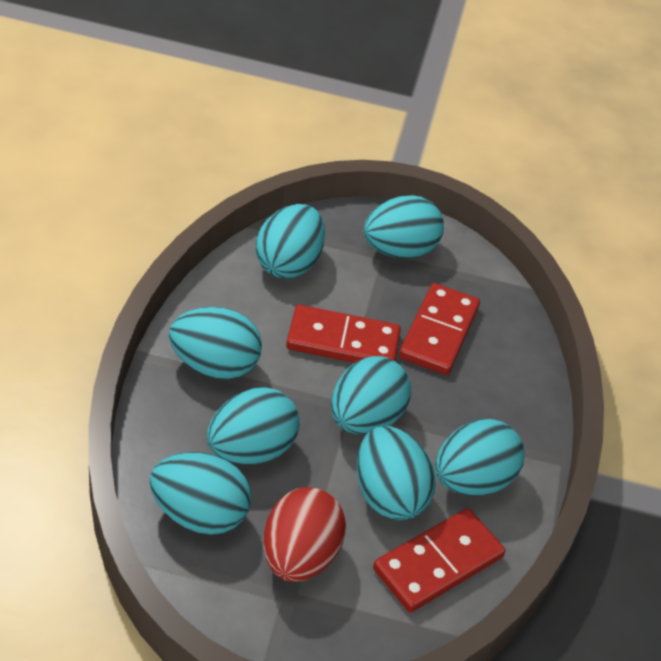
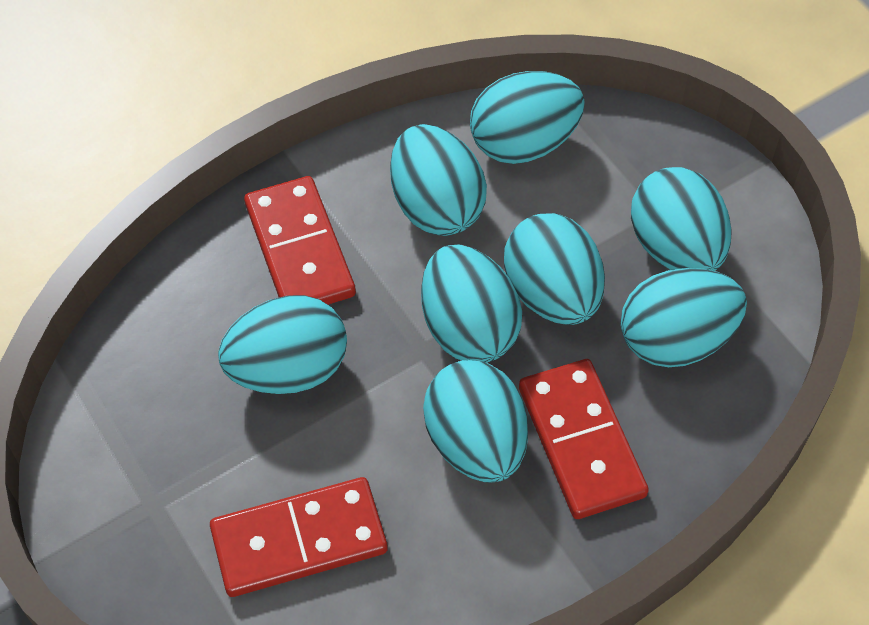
red egg: [263,487,346,582] = 1 -> none = 0

